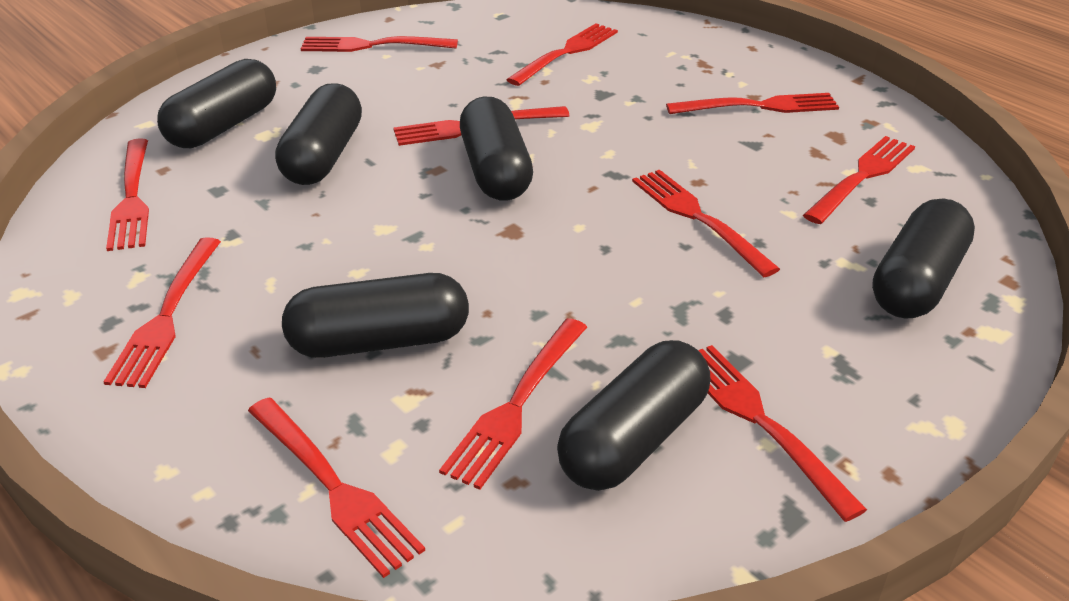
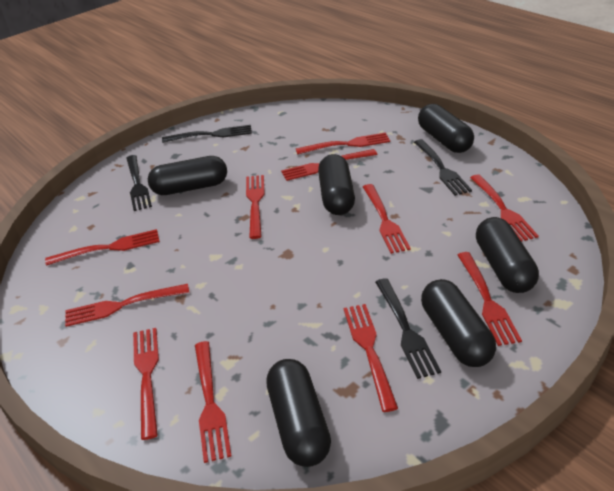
black fork: none = 0 -> [127,155,152,211] [162,125,252,143] [375,278,441,379] [414,139,472,196] = 4

